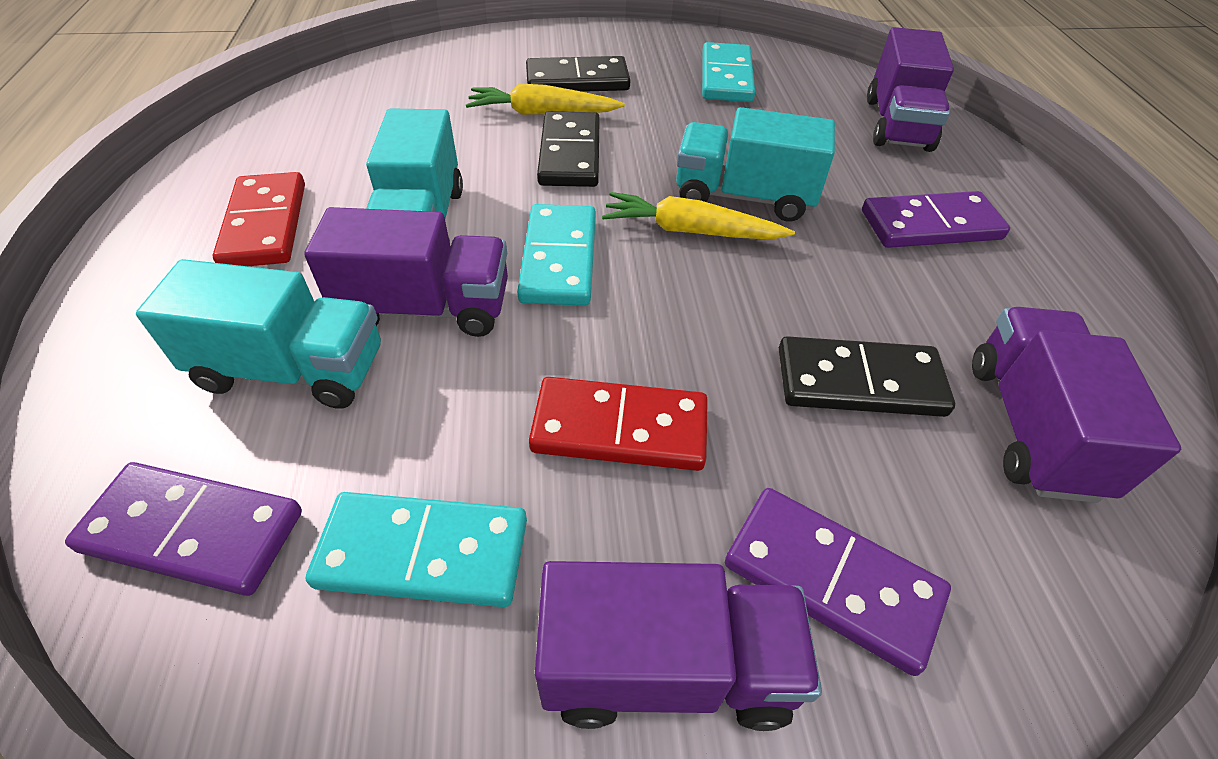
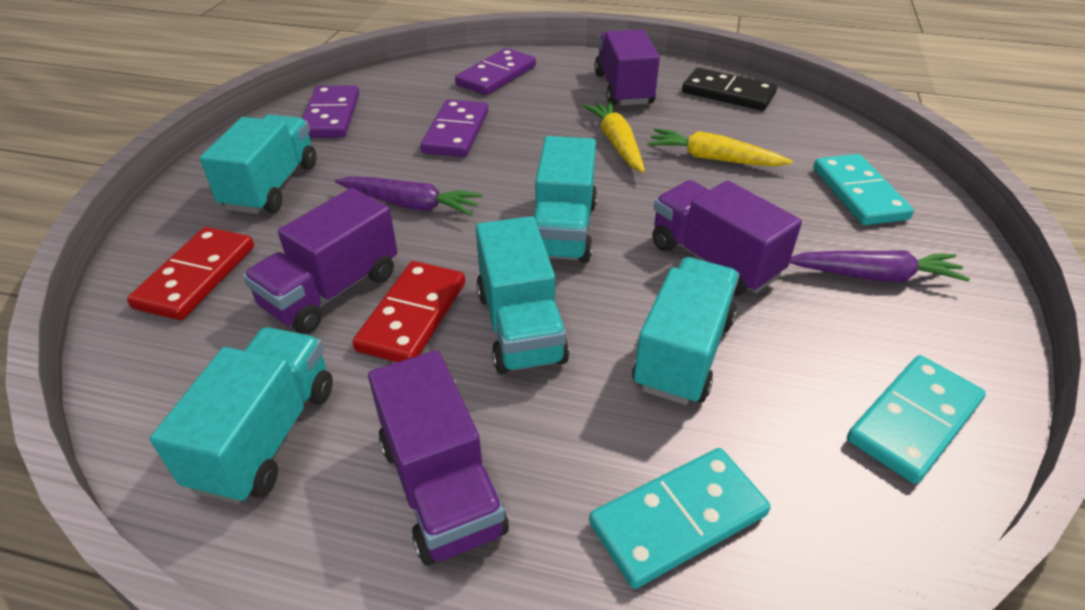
black domino: [526,56,630,92] [537,111,600,187] [779,336,955,417] = 3 -> [682,68,777,111] = 1
purple carrot: none = 0 -> [335,176,483,216] [790,250,970,282] = 2
turquoise truck: [136,259,381,409] [366,108,463,242] [676,107,835,222] = 3 -> [150,327,333,504] [200,115,317,214] [476,216,569,374] [533,136,597,263] [632,257,740,405] = 5

